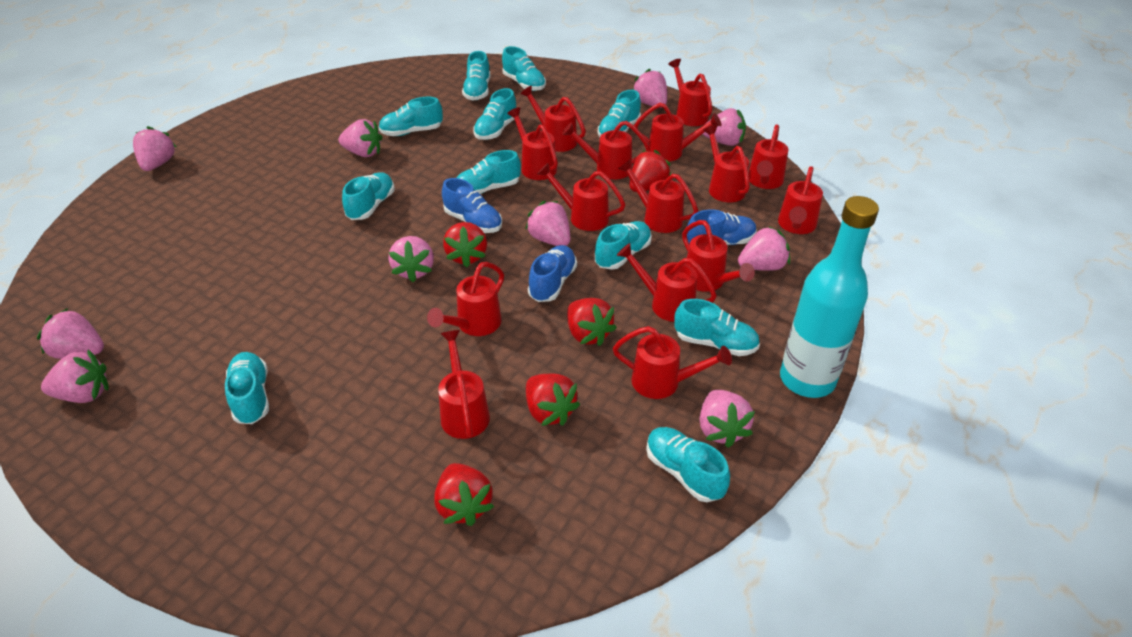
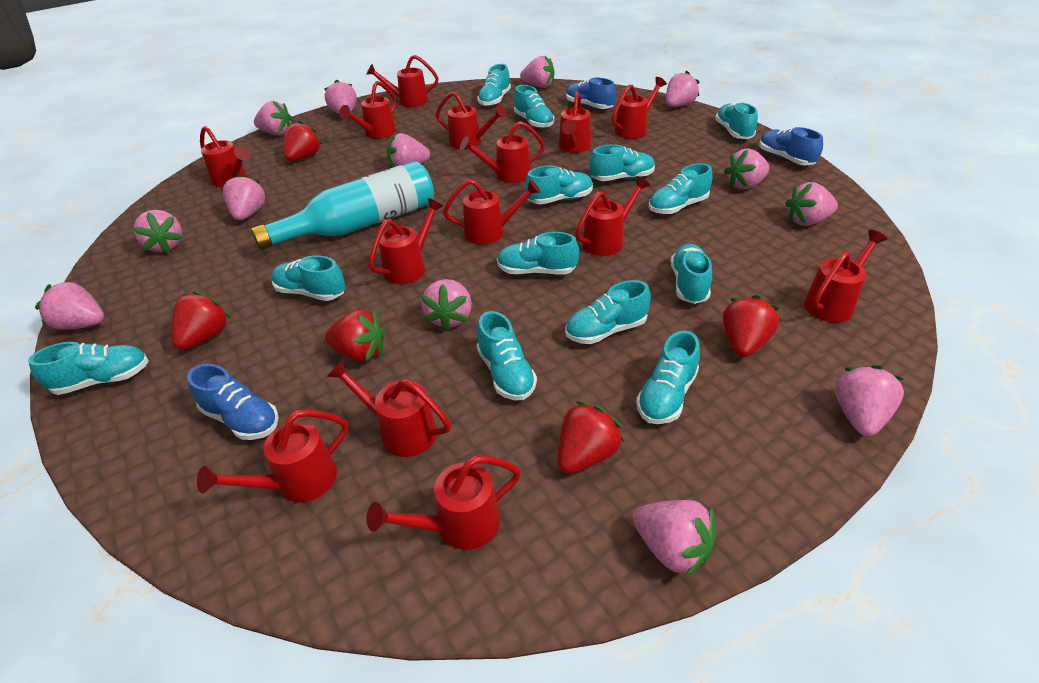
pink strawberry: [37,308,104,359] [41,349,109,403] [133,126,176,171] [338,119,382,157] [389,236,434,282] [525,201,570,246] [632,69,667,108] [700,390,755,448] [703,108,746,146] [738,226,790,271] = 10 -> [35,280,104,330] [133,210,183,253] [223,174,267,220] [254,101,293,135] [324,79,357,114] [387,133,430,168] [421,279,472,331] [520,55,555,88] [633,500,716,578] [666,71,700,107] [724,149,770,189] [785,182,838,226] [835,365,904,436] = 13
red watering can: [427,262,504,336] [438,330,490,439] [507,107,558,180] [520,86,586,152] [537,163,625,231] [562,121,650,179] [613,326,732,399] [617,243,717,322] [618,160,698,233] [634,103,721,161] [668,59,712,126] [682,220,755,292] [703,125,750,202] [748,124,788,189] [778,166,823,234] = 15 -> [197,410,348,502] [200,126,250,187] [326,359,451,457] [339,81,396,139] [366,55,439,107] [366,456,521,550] [369,198,443,284] [436,92,507,149] [443,179,541,245] [460,121,545,183] [559,91,591,153] [575,176,650,256] [612,77,667,139] [804,230,887,322] = 14
turquoise shoe: [225,352,269,424] [342,172,394,220] [378,97,443,136] [457,150,521,194] [462,51,490,100] [473,88,516,140] [502,46,546,91] [595,221,652,270] [598,90,641,137] [646,427,730,502] [674,299,760,356] = 11 -> [28,342,149,395] [271,255,346,301] [477,64,511,107] [477,311,537,400] [497,232,579,275] [514,85,554,128] [525,166,593,205] [565,280,651,344] [589,144,655,181] [636,330,700,424] [649,163,713,214] [671,244,712,304] [715,102,758,139] = 13

